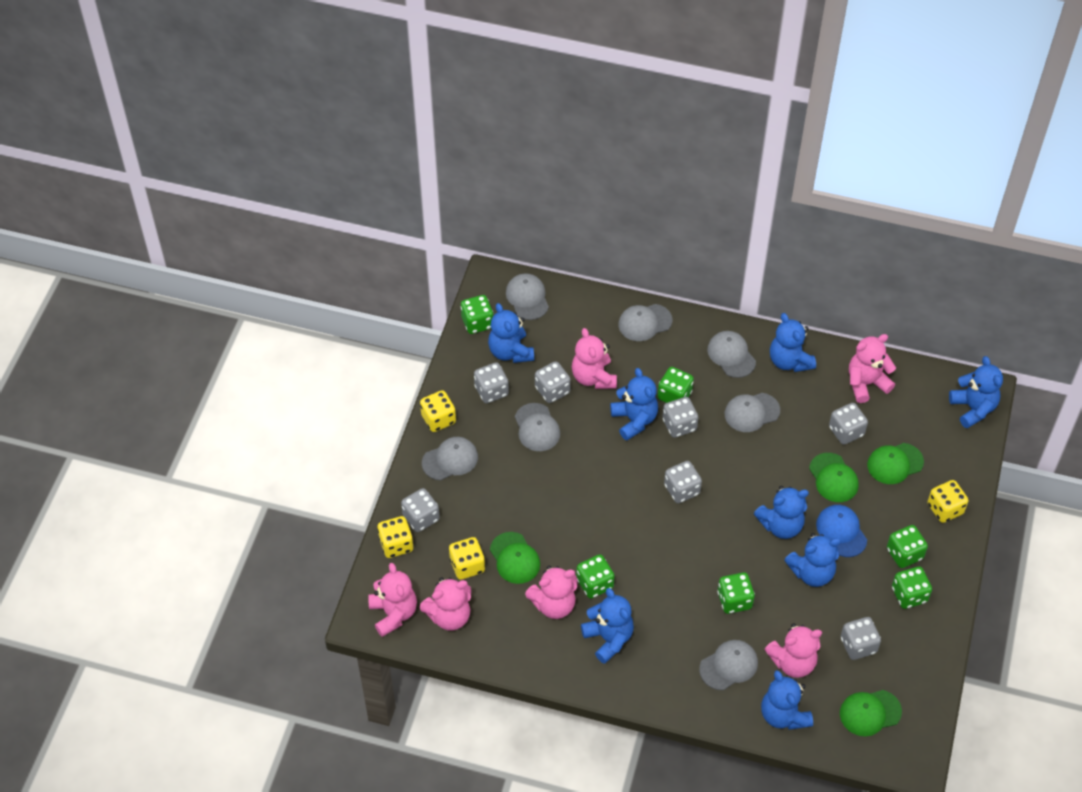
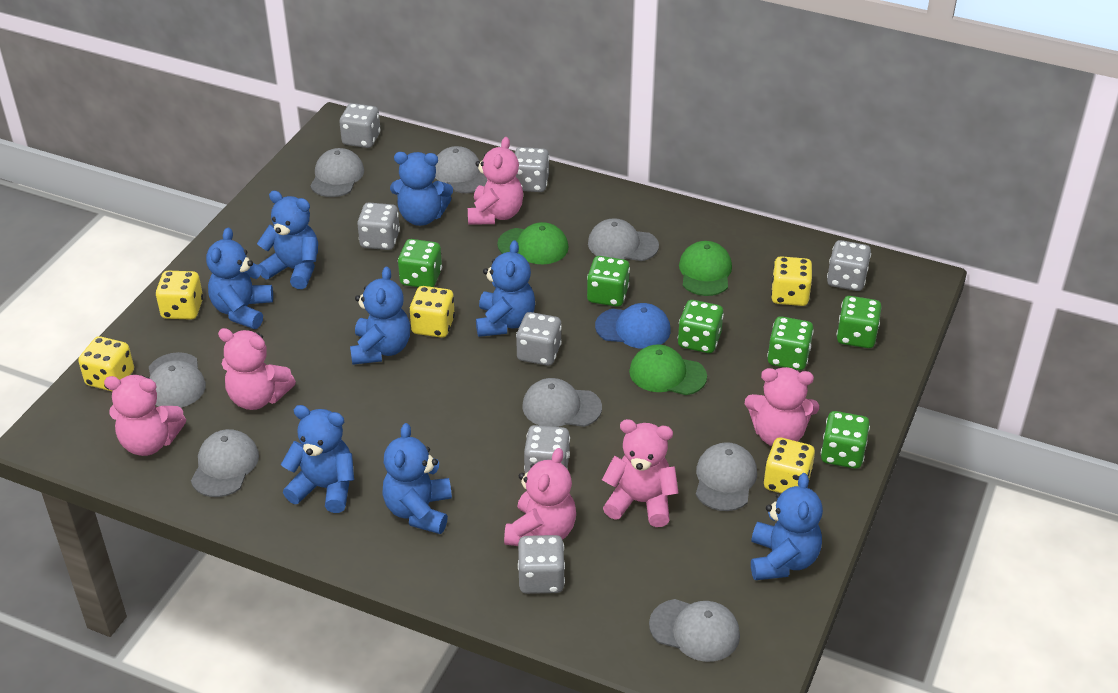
green cap: [490,532,540,584] [809,453,859,502] [840,690,902,736] [867,443,924,484] = 4 -> [497,222,568,264] [629,344,707,395] [679,241,732,296] = 3
grey cap: [422,437,478,481] [506,273,549,320] [515,403,560,451] [619,304,672,341] [699,640,758,690] [707,331,756,378] [725,393,780,432] = 7 -> [149,352,206,408] [191,429,259,497] [310,148,364,197] [435,146,488,193] [522,378,602,427] [588,218,659,261] [649,599,740,662] [696,442,757,511] = 8
yellow dice: [377,516,413,558] [420,390,456,432] [449,537,485,580] [928,480,969,523] = 4 -> [78,336,134,391] [156,271,203,320] [409,286,455,338] [764,438,815,493] [771,256,812,306] = 5

